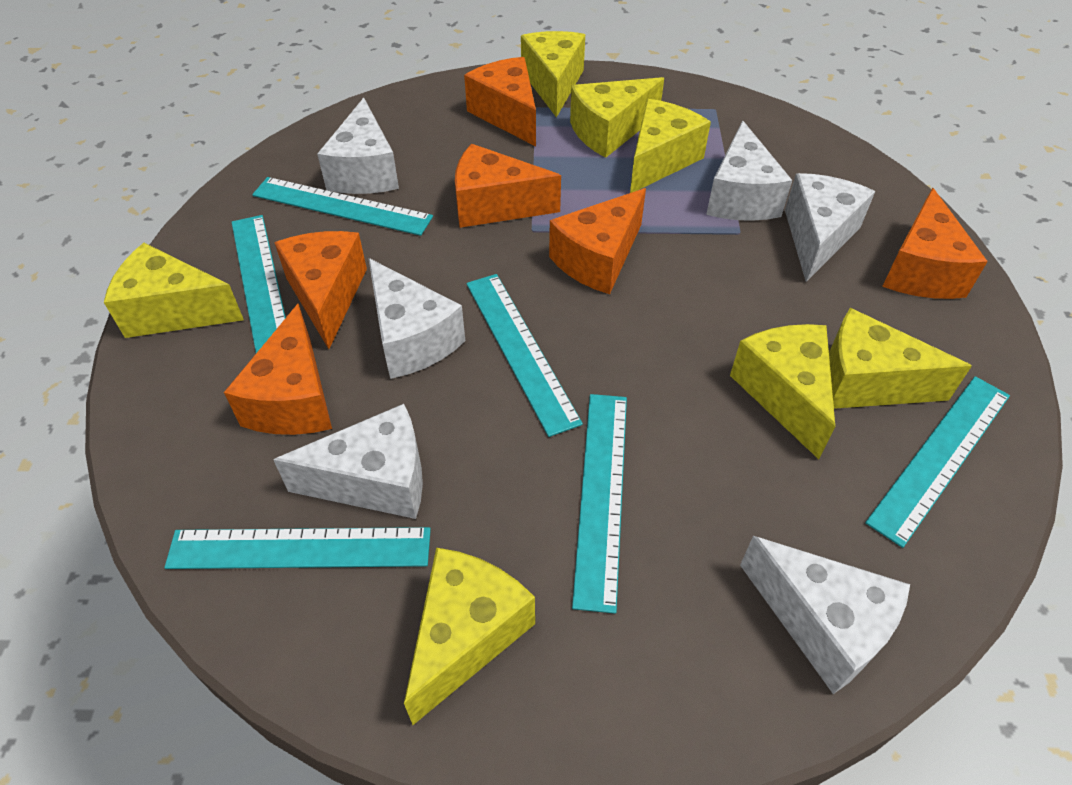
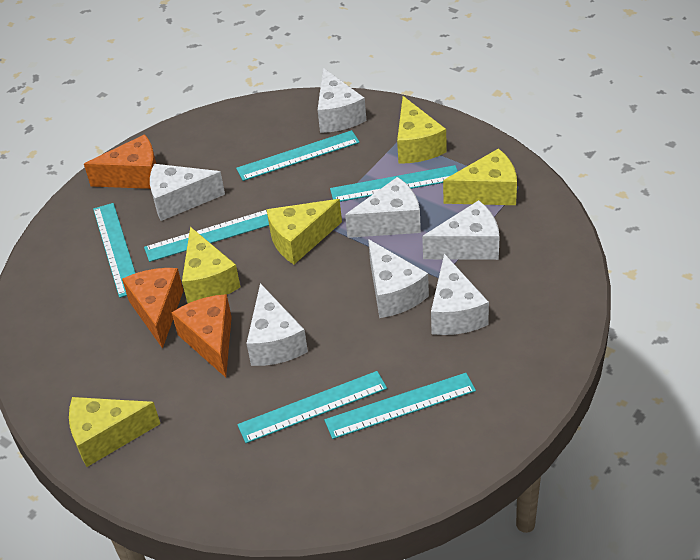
orange cheese: [224,304,332,435] [274,231,367,349] [455,144,561,228] [464,57,536,146] [549,188,646,294] [882,188,988,299] = 6 -> [84,134,156,189] [122,268,184,349] [172,294,232,377] = 3
white cheese: [273,404,423,519] [317,98,399,194] [368,258,465,379] [706,121,792,221] [740,536,910,694] [785,173,875,282] = 6 -> [150,164,225,221] [246,283,308,366] [318,68,366,133] [345,177,421,238] [368,239,429,318] [422,200,499,260] [431,254,489,335] = 7
yellow cheese: [104,243,244,338] [404,548,535,725] [521,31,585,118] [570,77,664,158] [630,99,711,193] [730,324,835,459] [829,308,972,409] = 7 -> [69,397,160,467] [182,227,240,303] [266,199,342,264] [397,96,447,164] [443,148,517,205] = 5

